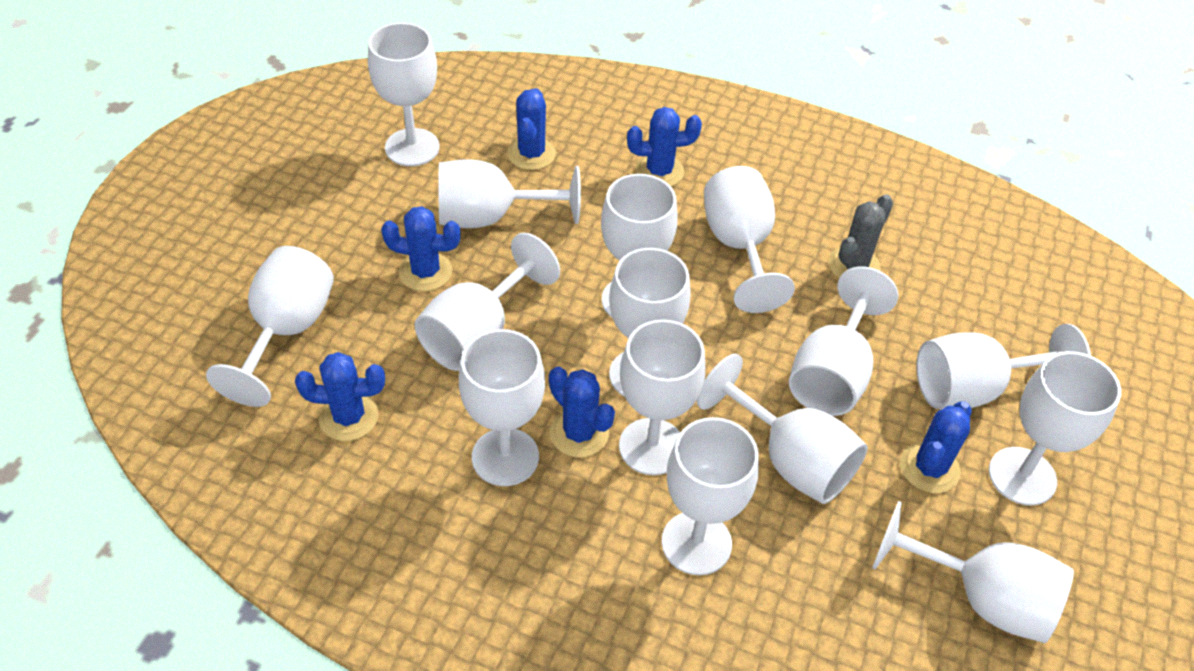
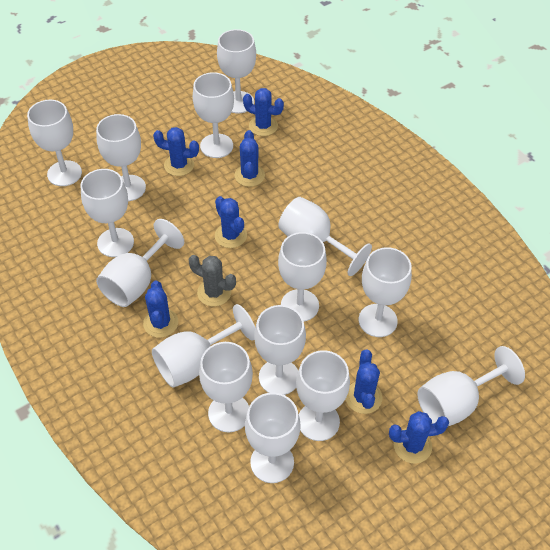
blue cactus: [295,352,385,441] [381,206,461,291] [507,88,556,170] [549,366,615,458] [627,107,702,186] [900,401,972,493] = 6 -> [143,281,178,338] [153,127,199,176] [215,196,247,248] [234,130,265,187] [243,88,284,136] [346,350,382,414] [389,411,449,463] = 7

